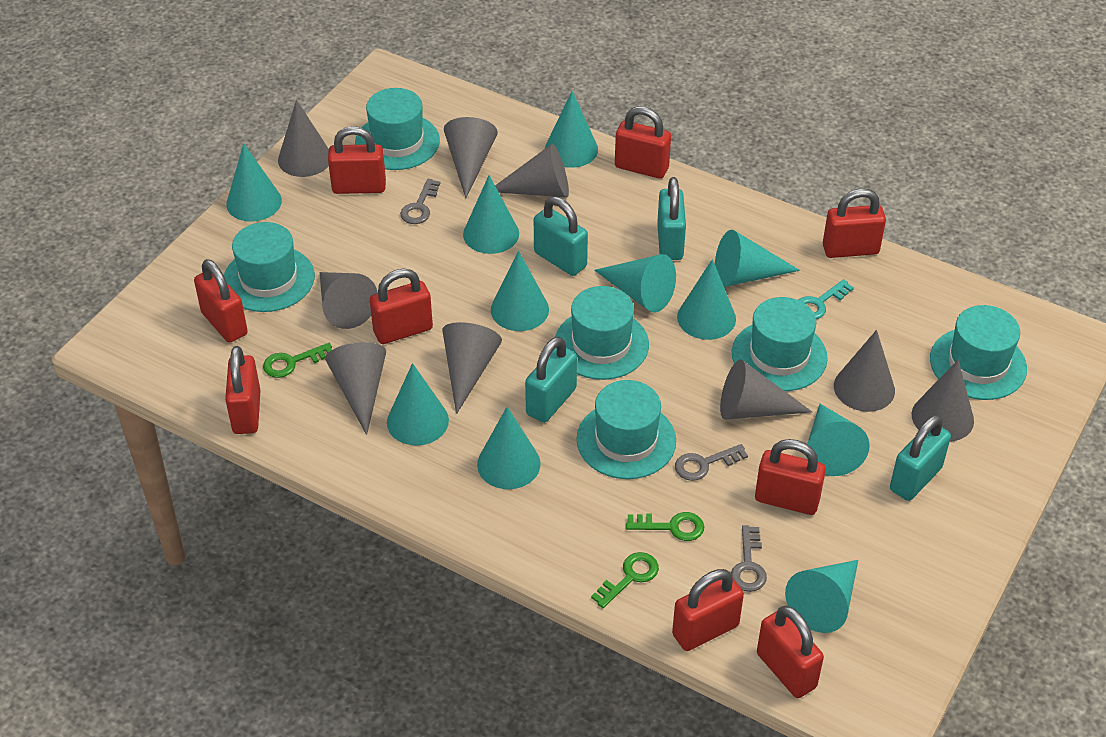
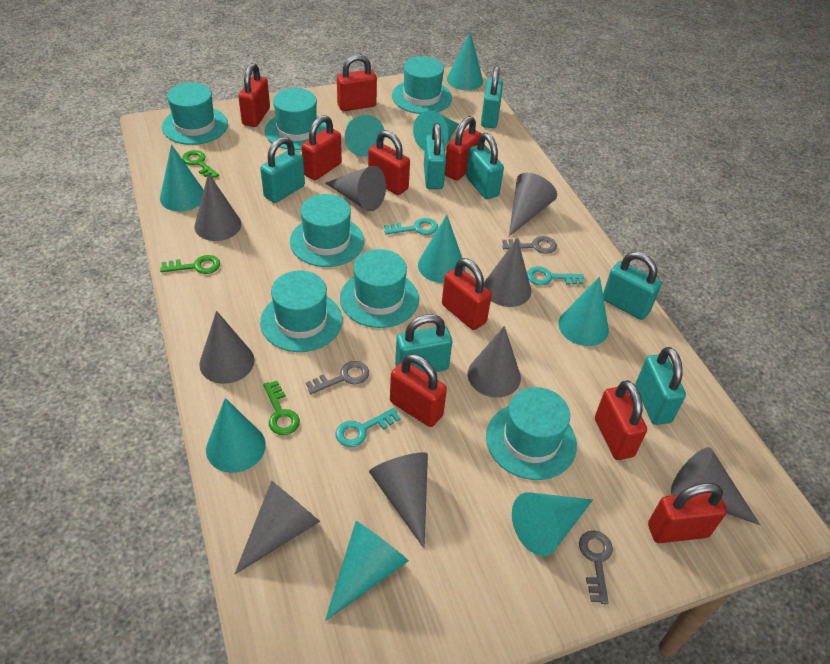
turquoise cone: [226,143,282,222] [387,363,449,445] [463,175,519,254] [477,407,541,489] [491,251,549,331] [545,91,598,168] [594,254,676,312] [677,259,736,340] [715,230,800,287] [785,560,858,633] [806,404,870,476] = 11 -> [160,144,204,211] [206,398,266,473] [325,521,409,621] [345,115,385,157] [413,111,459,151] [418,215,465,283] [447,32,483,90] [512,492,593,556] [558,276,609,346] = 9
turquoise hat: [224,222,315,312] [355,88,440,170] [555,286,649,380] [576,380,676,479] [732,297,828,391] [930,305,1027,400] = 6 -> [162,83,228,145] [260,271,342,352] [265,88,326,150] [290,194,364,267] [340,249,419,328] [392,56,452,114] [486,387,577,480] = 7
turquoise key: [799,279,854,319] = 1 -> [336,408,401,447] [384,218,438,235] [527,267,584,285] = 3
turquoise padlock: [525,337,577,423] [534,196,588,276] [657,177,686,260] [890,415,951,501] = 4 -> [260,137,305,203] [395,314,452,373] [424,123,446,189] [466,133,504,199] [481,66,503,128] [603,252,662,320] [635,347,686,425] = 7

